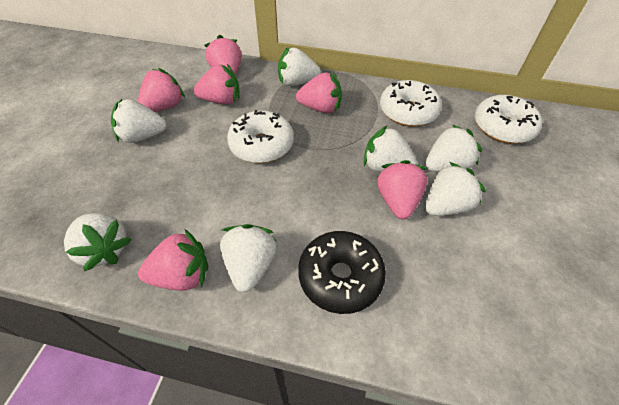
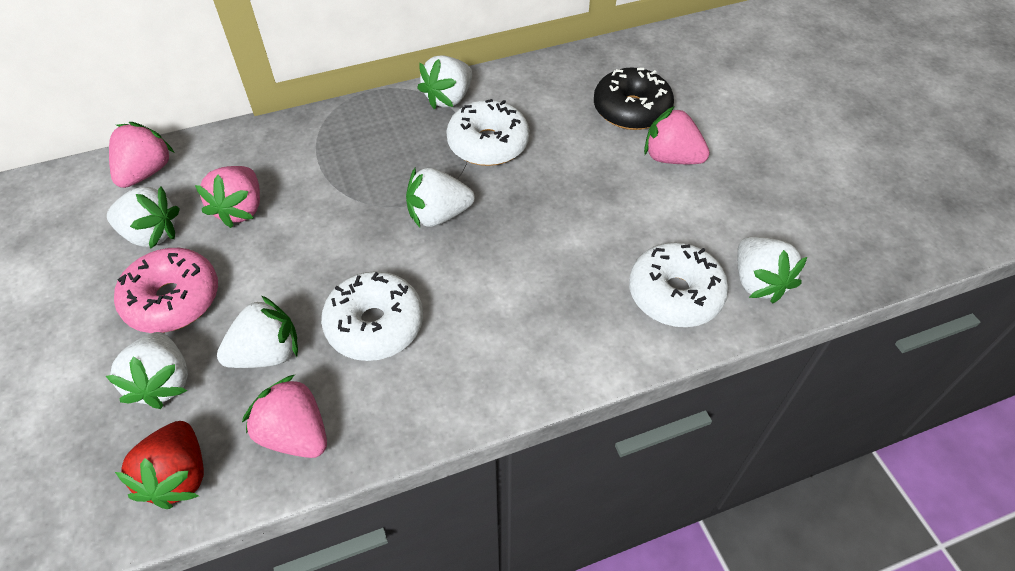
pink donut: none = 0 -> [114,248,218,333] = 1
pink strawberry: [137,68,185,112] [138,229,208,291] [194,64,240,104] [204,35,241,74] [296,72,342,114] [377,160,428,219] = 6 -> [109,122,175,188] [195,166,260,228] [242,375,327,458] [644,106,710,164] = 4
red strawberry: none = 0 -> [115,421,204,509] = 1
white strawberry: [64,213,132,271] [111,99,167,143] [220,224,277,292] [278,48,321,86] [364,126,417,172] [425,124,482,172] [425,162,486,216] = 7 -> [106,332,188,409] [107,186,180,249] [217,296,298,368] [406,168,475,228] [417,55,472,109] [737,237,807,303] = 6

